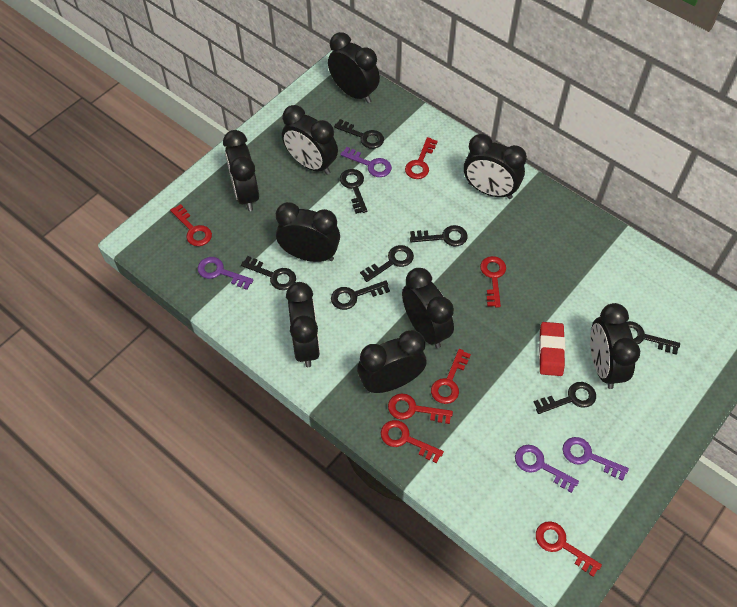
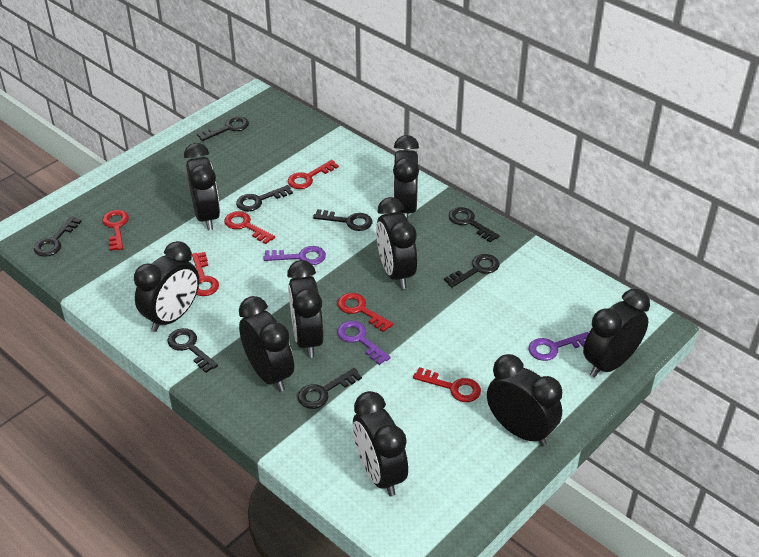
purple key: [198,257,254,290] [340,147,392,177] [515,445,579,493] [563,437,629,481] = 4 -> [264,246,326,265] [337,321,391,365] [529,332,589,361] = 3
red eraser: [539,322,565,376] = 1 -> none = 0
red key: [170,204,212,246] [381,420,444,463] [388,393,453,424] [405,137,437,179] [431,349,471,404] [480,256,506,307] [536,521,602,577] = 7 -> [102,210,129,251] [192,252,219,296] [224,211,275,244] [288,160,339,189] [338,293,393,332] [413,367,481,402] = 6

